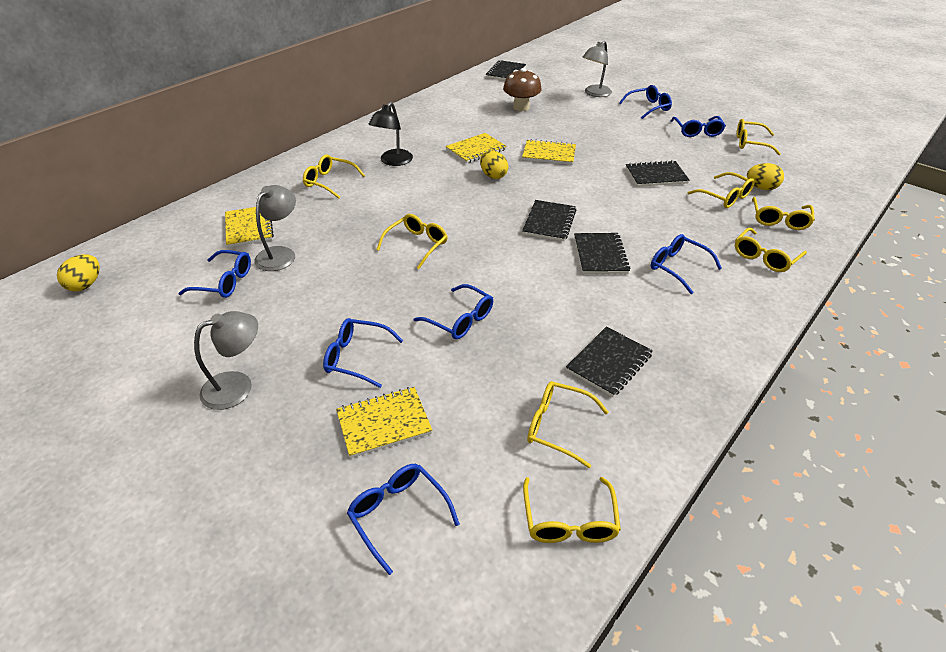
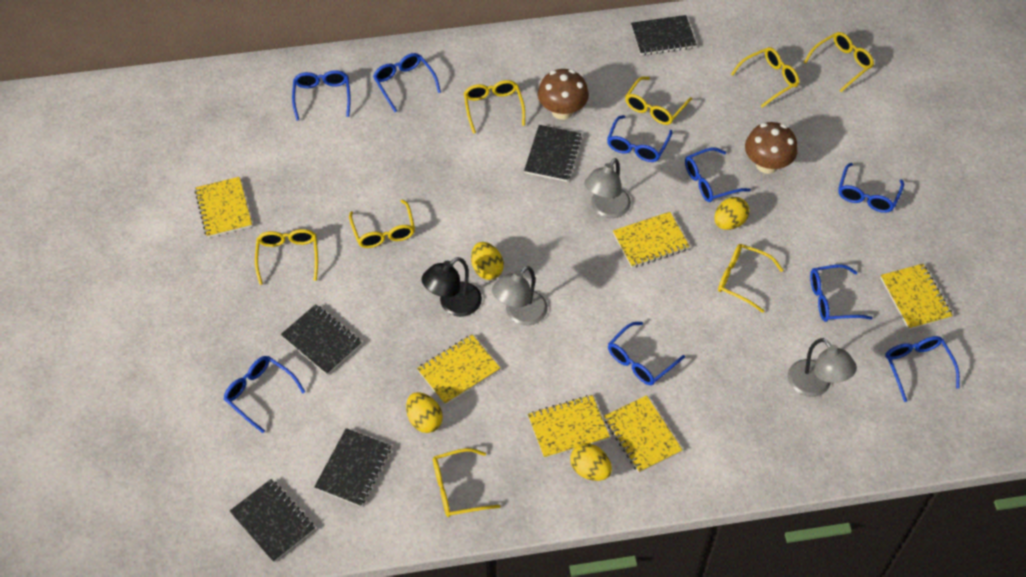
blue glasses: [178,250,251,298] [323,318,403,388] [347,464,460,575] [414,284,493,339] [619,85,672,119] [651,234,722,294] [671,116,726,137] = 7 -> [224,356,305,433] [292,70,351,121] [373,53,441,112] [607,115,672,162] [608,322,685,385] [685,147,751,202] [810,264,873,322] [838,163,904,213] [885,336,960,402] = 9
brown mushroom: [503,68,542,111] = 1 -> [538,69,589,120] [745,122,798,174] = 2
yellow egg: [57,254,100,291] [480,151,508,179] [747,163,784,190] = 3 -> [406,392,443,433] [471,242,504,280] [570,443,612,481] [714,197,749,230] = 4
yellow notebook: [225,207,274,247] [336,387,432,458] [446,133,507,164] [522,139,576,165] = 4 -> [195,177,252,238] [417,334,500,405] [528,395,610,459] [604,395,683,473] [613,212,690,268] [880,264,953,330] = 6

